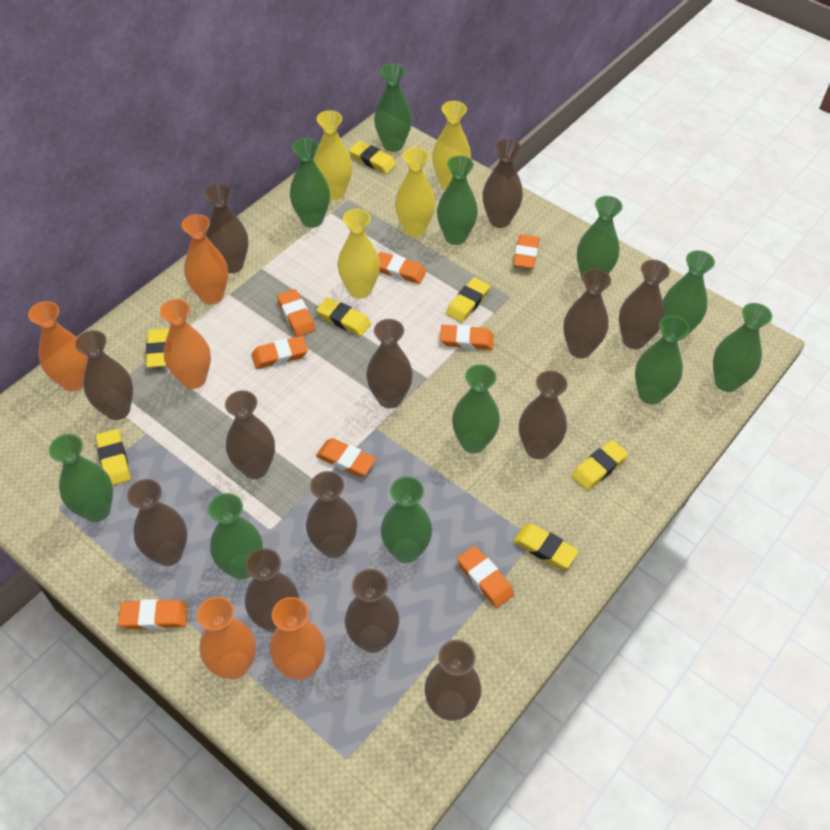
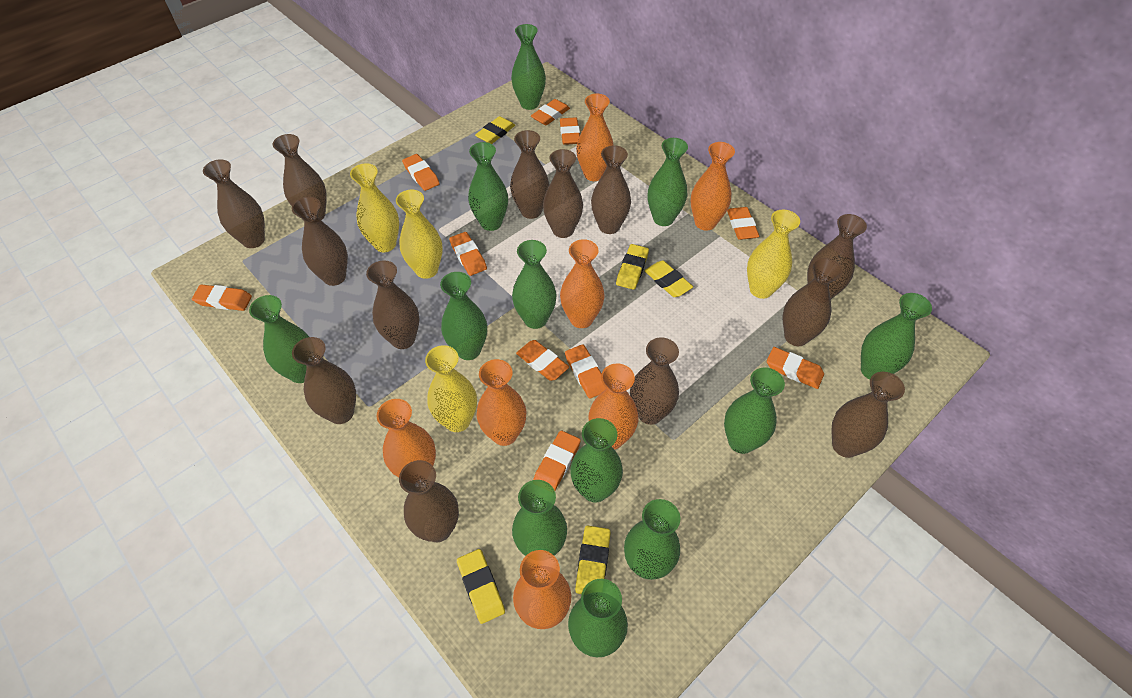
green vase: [49,434,113,522] [208,493,263,580] [290,138,330,228] [374,63,412,152] [381,476,432,563] [437,155,478,245] [452,364,500,453] [577,196,623,278] [635,315,689,405] [663,250,715,340] [713,303,772,392] = 11 -> [249,295,309,383] [440,272,487,360] [468,142,508,231] [511,24,546,110] [512,240,557,329] [512,480,567,556] [568,579,628,657] [570,418,623,503] [624,499,680,580] [648,138,688,226] [724,367,785,454] [861,293,932,379] = 12
orange eraser: [118,599,188,630] [251,336,308,369] [277,289,315,337] [316,438,376,477] [378,252,426,284] [440,325,494,350] [457,546,514,608] [513,234,539,269] = 8 -> [192,284,252,311] [402,154,440,191] [449,232,487,276] [516,340,569,381] [531,99,570,125] [533,431,581,490] [560,117,580,145] [565,344,607,399] [727,207,759,240] [767,347,824,389] = 10
orange vase: [28,301,88,391] [160,299,211,389] [181,214,228,305] [197,596,256,680] [270,597,325,680] = 5 -> [377,399,436,477] [477,359,526,446] [513,550,571,629] [560,239,604,328] [576,94,613,181] [588,363,639,450] [691,142,735,231] = 7
yellow eraser: [96,429,130,485] [146,328,169,368] [317,298,371,336] [349,141,397,174] [446,277,490,323] [513,524,579,569] [572,440,628,490] = 7 -> [457,549,505,624] [475,116,515,144] [575,525,611,594] [616,244,649,290] [644,260,693,297] = 5

